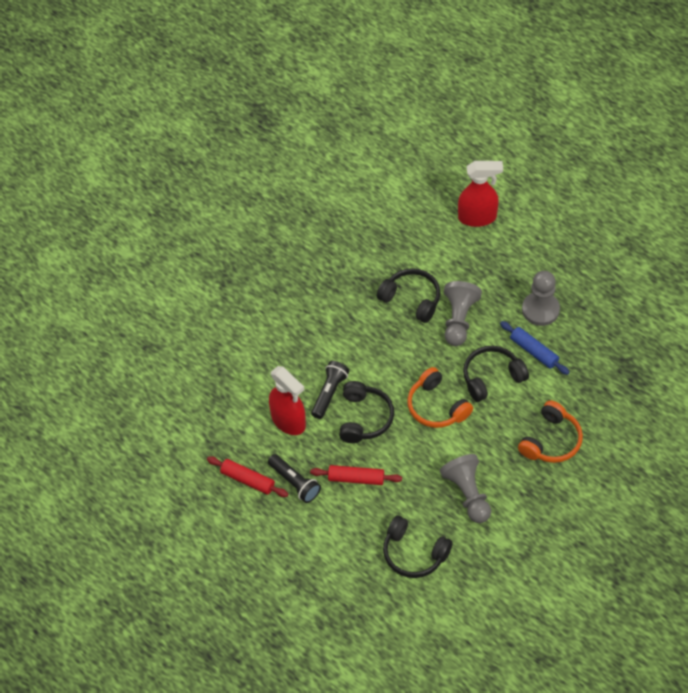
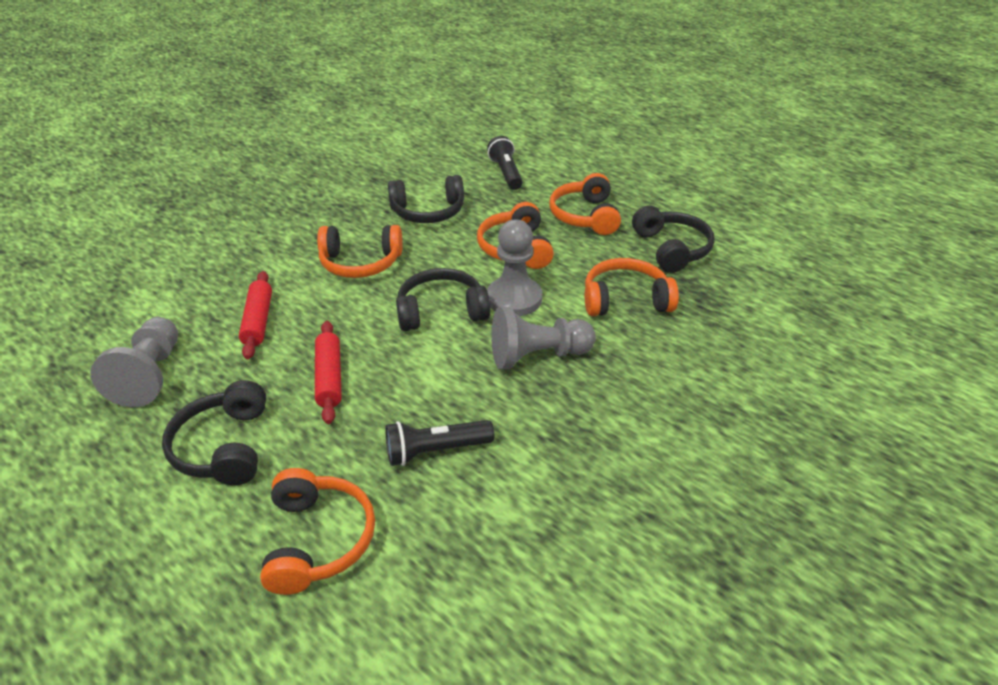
blue rolling pin: [500,321,570,375] = 1 -> none = 0
orange headphones: [407,367,473,428] [518,401,583,463] = 2 -> [260,468,375,595] [317,225,403,278] [477,202,554,269] [549,173,621,235] [585,258,679,316] = 5
red spray bottle: [269,366,306,435] [458,161,503,227] = 2 -> none = 0

